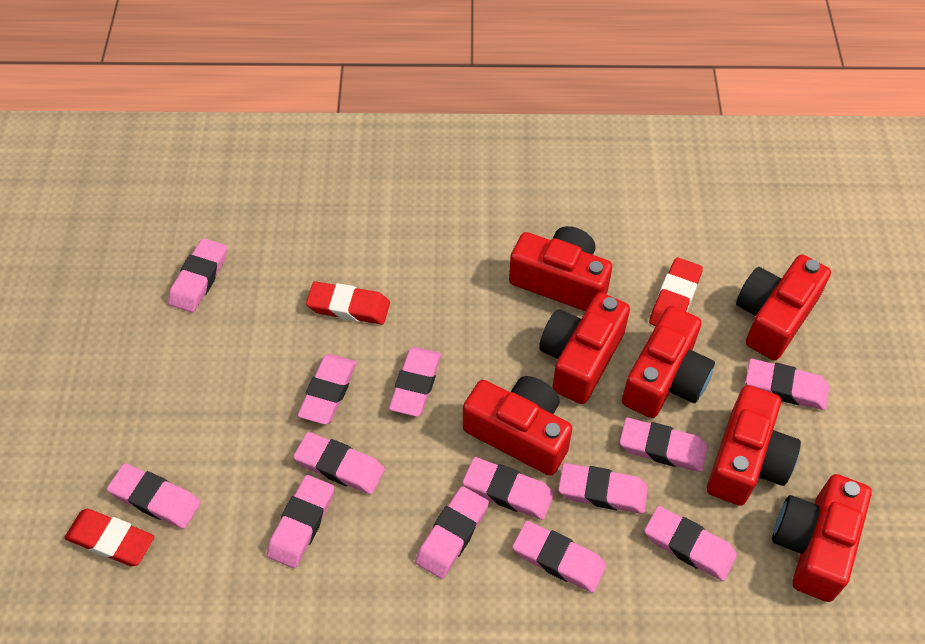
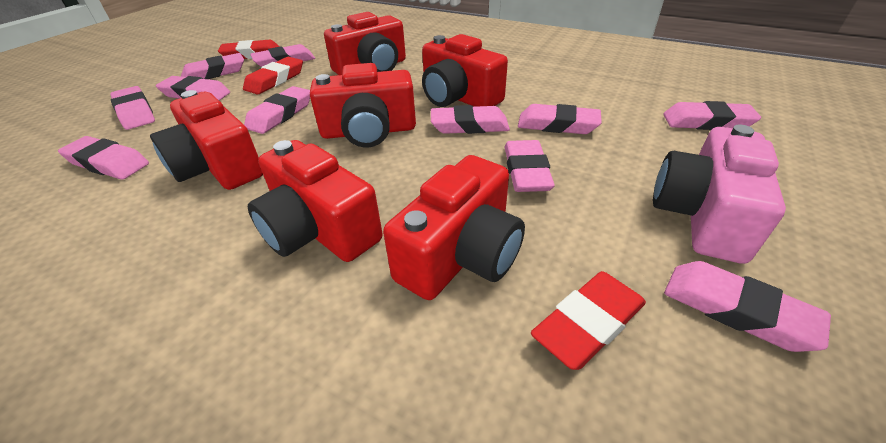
pink camera: none = 0 -> [653,125,786,264] = 1
pink eraser: [107,463,201,529] [168,238,227,313] [267,475,334,568] [293,432,385,494] [297,354,357,425] [389,347,441,417] [415,486,489,579] [463,457,554,520] [513,521,607,593] [558,463,648,514] [620,418,707,472] [644,506,737,581] [745,359,829,410] = 13 -> [58,136,149,180] [110,86,155,130] [156,76,230,100] [181,53,244,79] [244,86,310,134] [250,44,315,67] [431,105,510,134] [505,140,555,192] [518,104,602,134] [663,101,761,130] [664,261,831,352] = 11
red camera: [463,376,572,476] [509,226,612,312] [539,292,630,404] [622,306,715,418] [707,385,801,506] [736,255,831,360] [772,474,872,602] = 7 -> [150,90,263,190] [248,140,383,262] [310,63,416,147] [324,12,406,75] [383,155,525,300] [422,34,508,107] = 6

